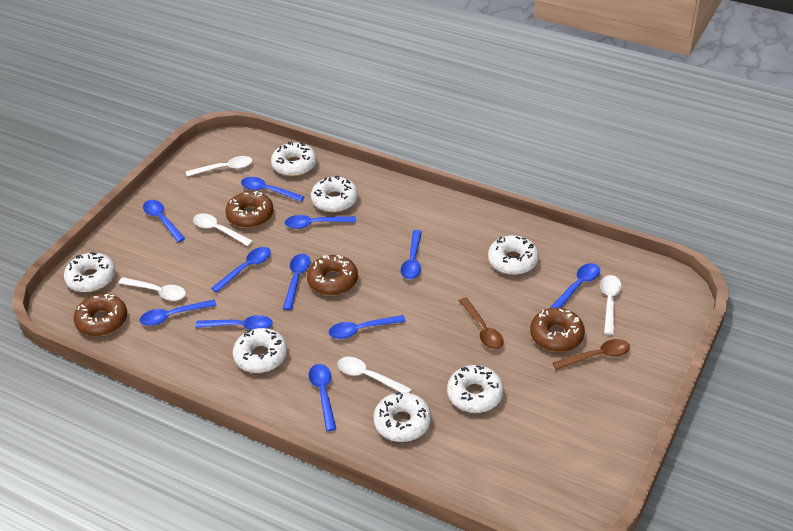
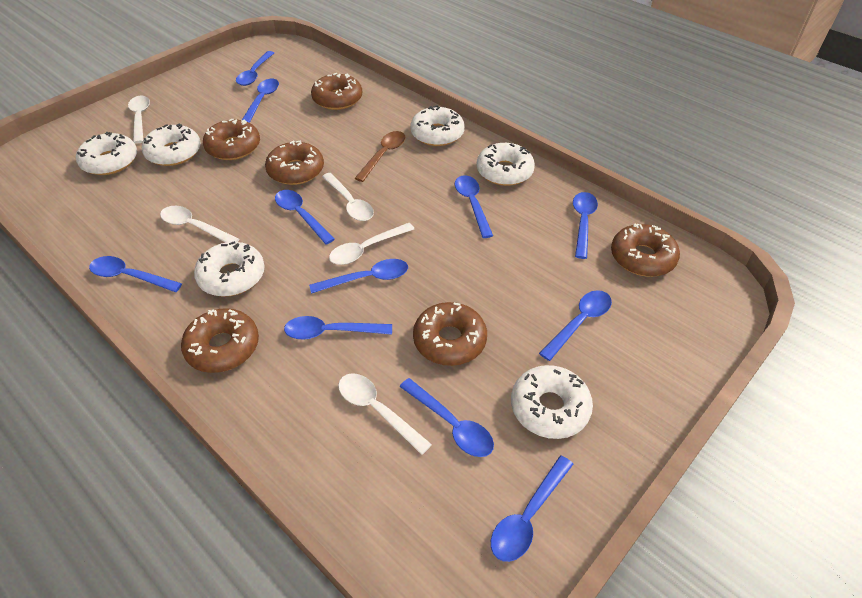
brown donut: [74,294,127,336] [225,191,274,228] [307,255,358,295] [530,308,585,352] = 4 -> [181,308,259,373] [203,119,260,160] [265,140,324,185] [311,73,362,110] [413,302,487,366] [611,224,680,277] = 6
brown spoon: [459,297,504,349] [553,339,630,370] = 2 -> [355,131,406,182] = 1
white donut: [64,252,116,292] [233,328,287,373] [271,142,317,176] [311,175,358,212] [373,392,431,442] [447,365,504,413] [488,235,539,275] = 7 -> [76,132,137,175] [142,124,201,166] [194,241,265,297] [410,105,465,146] [477,143,535,186] [511,365,593,439] = 6

